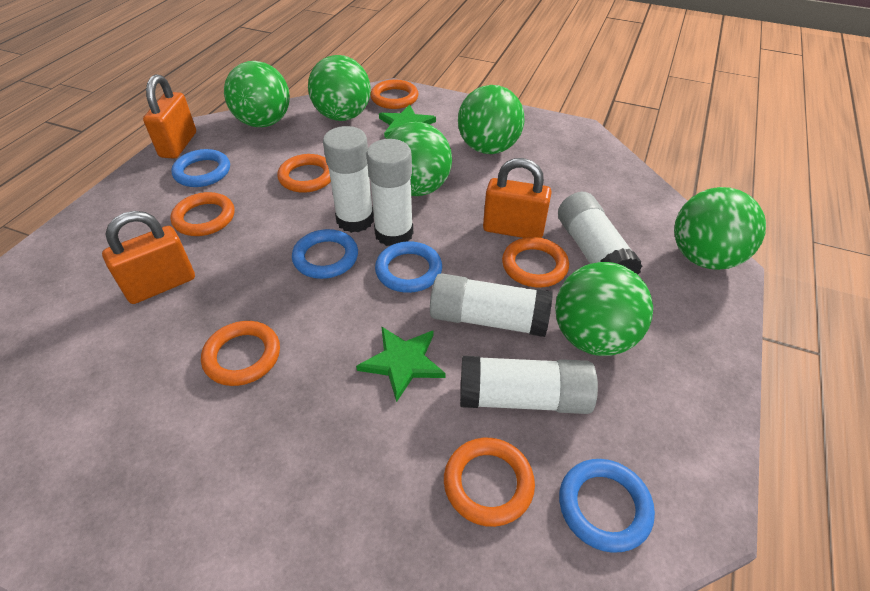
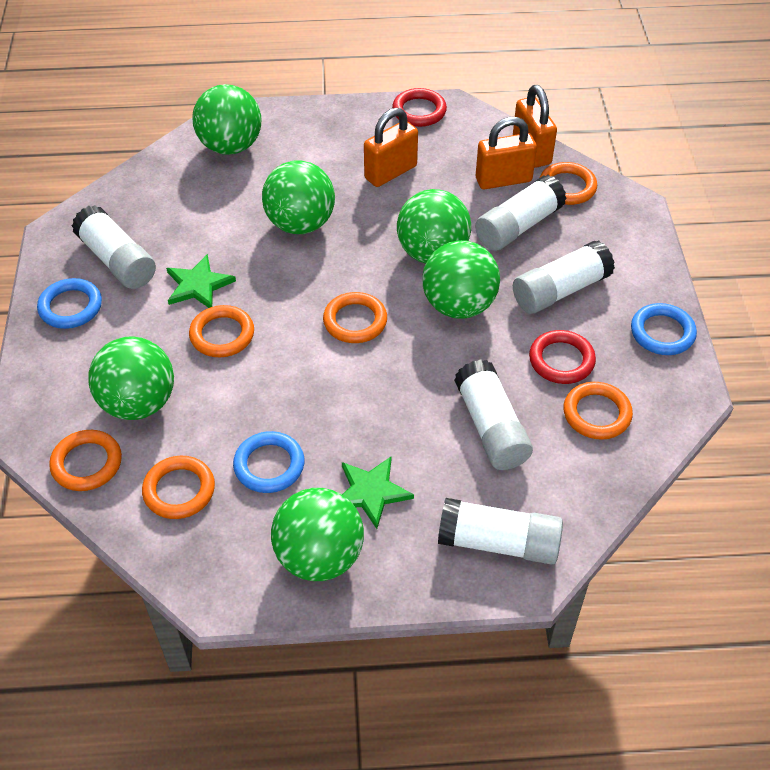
blue ring: [171,149,230,187] [292,229,358,279] [375,241,442,293] [559,459,655,553] = 4 -> [37,278,102,329] [233,431,304,493] [631,303,697,355] = 3
red ring: none = 0 -> [392,88,447,127] [529,330,596,384] = 2

